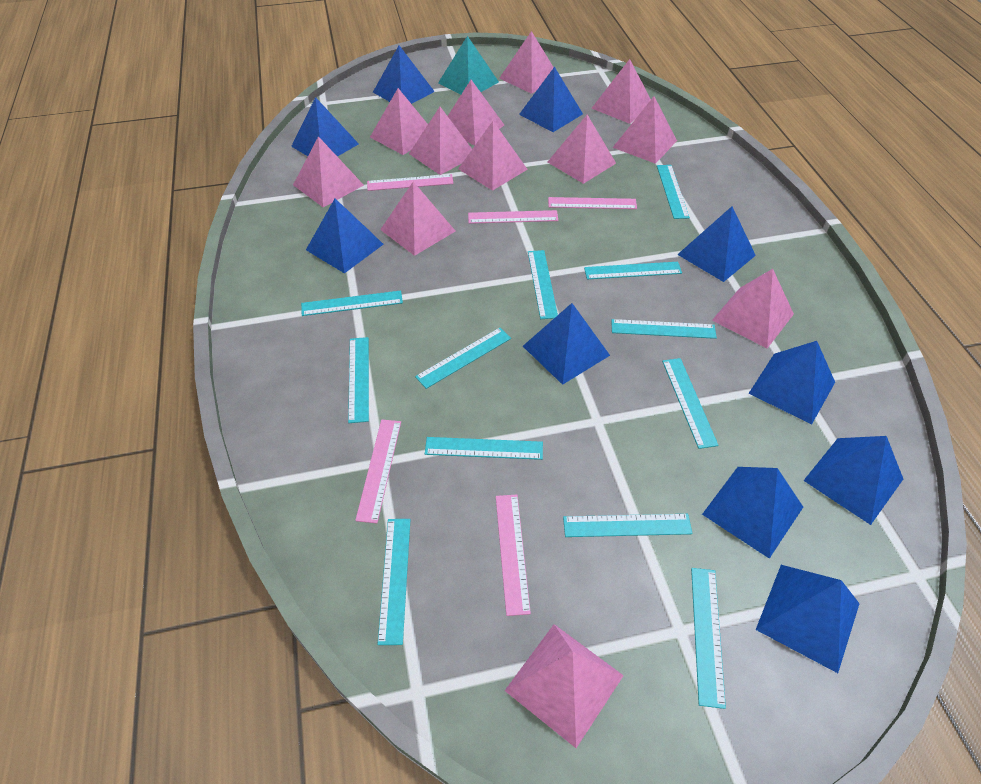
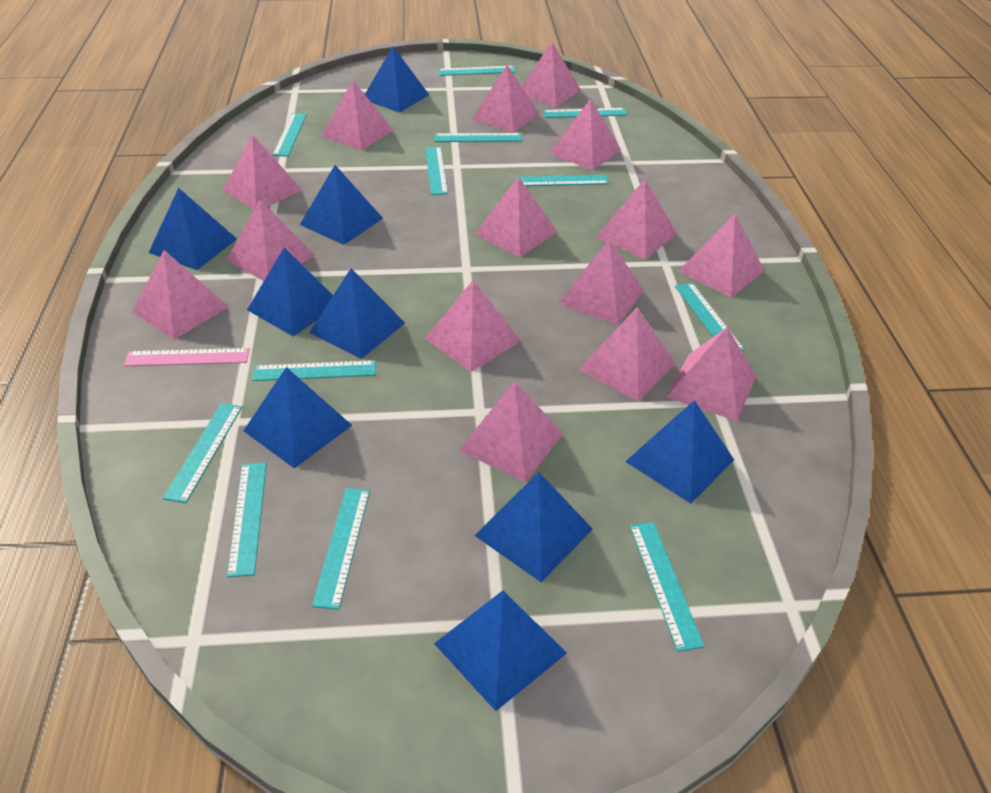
blue pyramid: [291,97,359,157] [306,199,384,273] [373,45,435,104] [519,67,583,132] [523,303,610,385] [677,206,756,282] [702,467,803,559] [749,341,835,425] [756,565,860,673] [803,436,903,525] = 10 -> [149,188,237,270] [243,367,352,468] [247,247,333,337] [300,165,383,245] [309,268,405,359] [365,46,429,113] [434,591,567,711] [474,472,593,582] [625,400,734,504] = 9
pink pyramid: [293,136,364,207] [370,88,428,155] [380,182,455,256] [409,107,472,175] [448,80,504,146] [458,121,528,191] [499,31,554,94] [505,624,624,748] [548,115,616,184] [591,59,651,124] [613,97,677,164] [712,269,794,348] = 12 -> [133,250,229,340] [223,134,302,210] [227,200,315,281] [322,80,393,151] [425,280,521,372] [458,381,564,482] [471,65,539,133] [475,176,557,257] [521,42,581,107] [549,98,621,171] [558,239,644,325] [579,307,675,401] [596,179,677,260] [666,327,756,421] [678,214,764,298] = 15
pink ruler: [355,419,401,523] [367,174,454,191] [468,210,558,224] [496,494,531,616] [548,197,637,209] = 5 -> [124,348,250,366] = 1
turquoise pyramid: [438,36,499,95] = 1 -> none = 0

